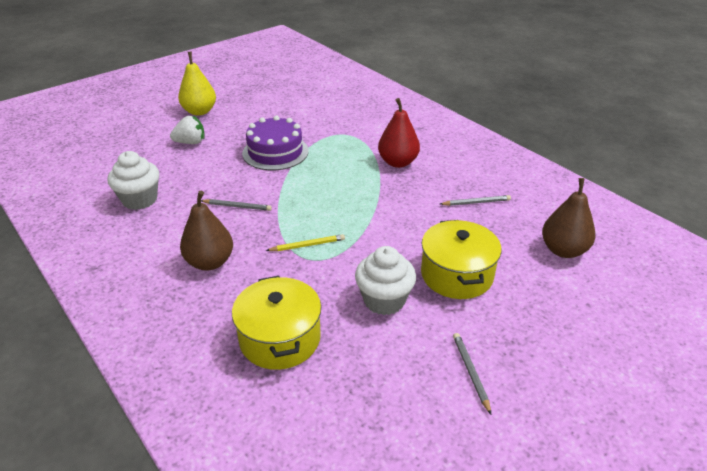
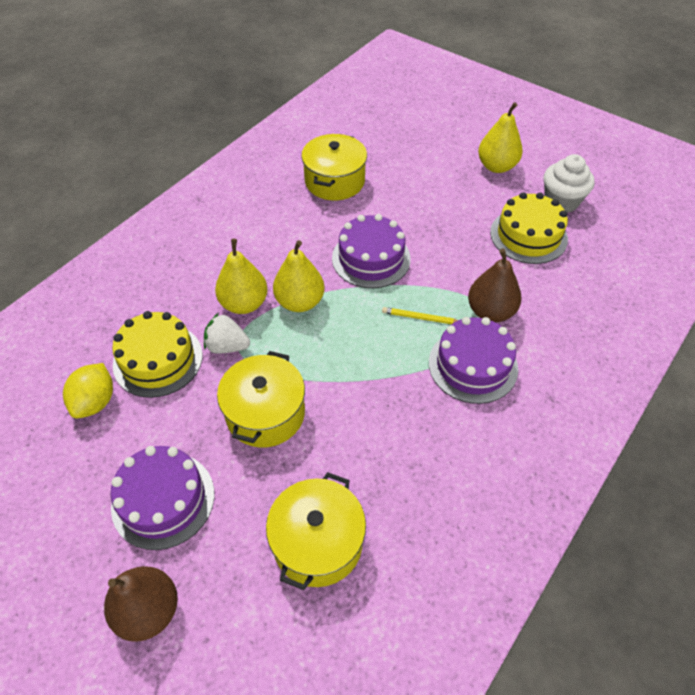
grey pencil: [201,199,272,211] [440,195,511,206] [453,333,491,414] = 3 -> none = 0
purple cake: [242,116,309,170] = 1 -> [111,446,214,550] [332,214,411,288] [429,317,518,404] = 3
red pear: [378,98,420,168] = 1 -> none = 0
white cupcake: [107,151,159,210] [355,246,416,315] = 2 -> [544,154,595,213] = 1
yellow cake: none = 0 -> [112,311,203,398] [490,192,568,264] = 2
yellow lemon: none = 0 -> [63,363,113,419] = 1
yellow pear: [178,52,216,116] = 1 -> [215,239,268,314] [273,240,325,312] [478,102,523,173] = 3
yellow pot: [232,276,321,370] [421,220,502,299] = 2 -> [217,351,305,448] [266,472,366,590] [301,134,367,200] = 3

